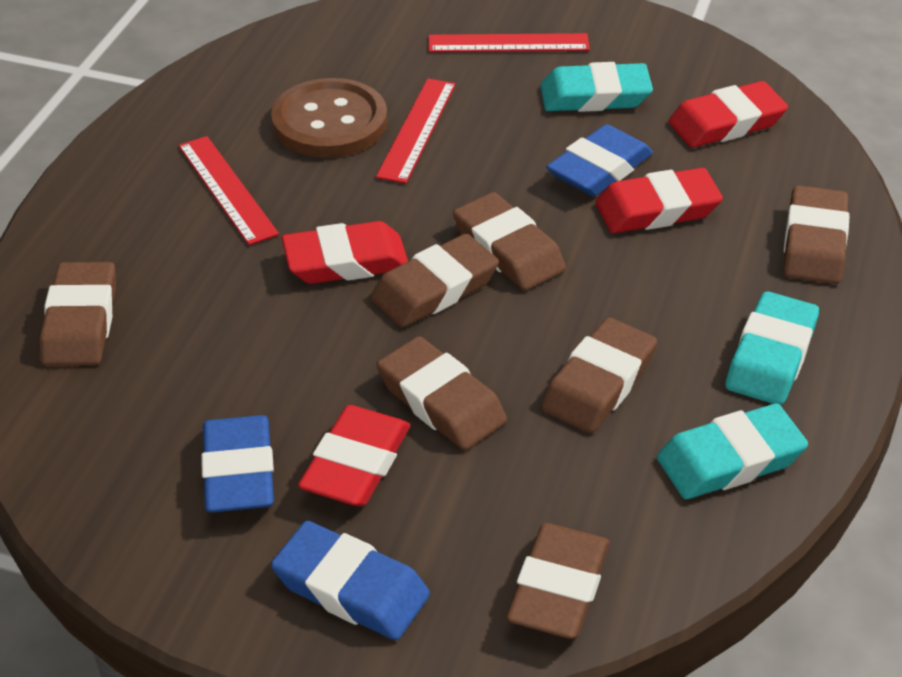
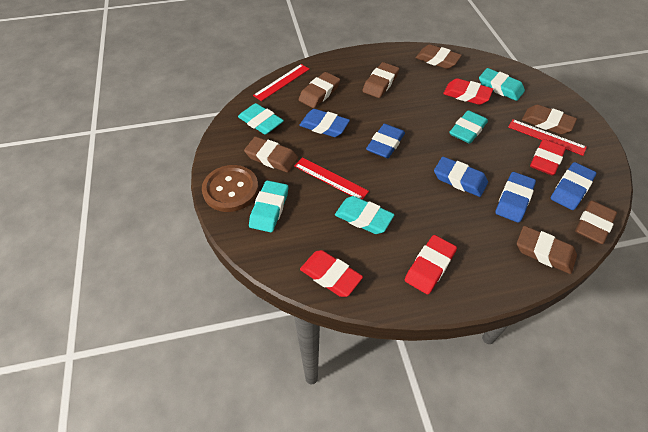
blue eraser: [201,415,274,513] [271,521,430,640] [546,124,653,196] = 3 -> [299,109,350,137] [366,124,405,158] [434,157,488,197] [495,172,536,223] [551,162,596,210] = 5
turquoise eraser: [540,62,653,112] [657,404,808,499] [725,291,819,405] = 3 -> [238,103,284,135] [249,180,288,232] [335,196,394,234] [449,110,488,144] [479,68,525,101] = 5

